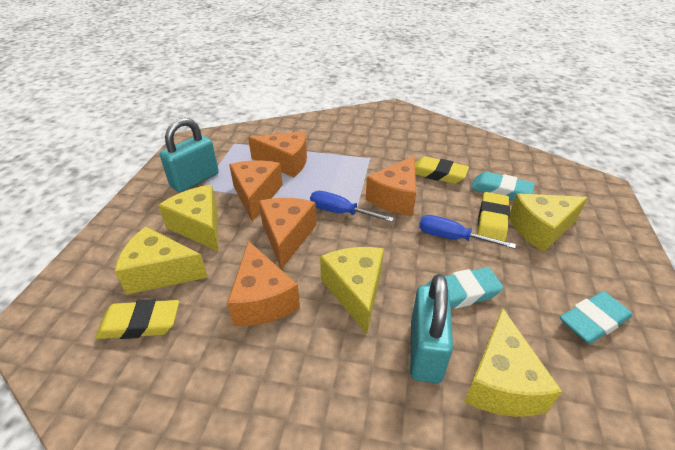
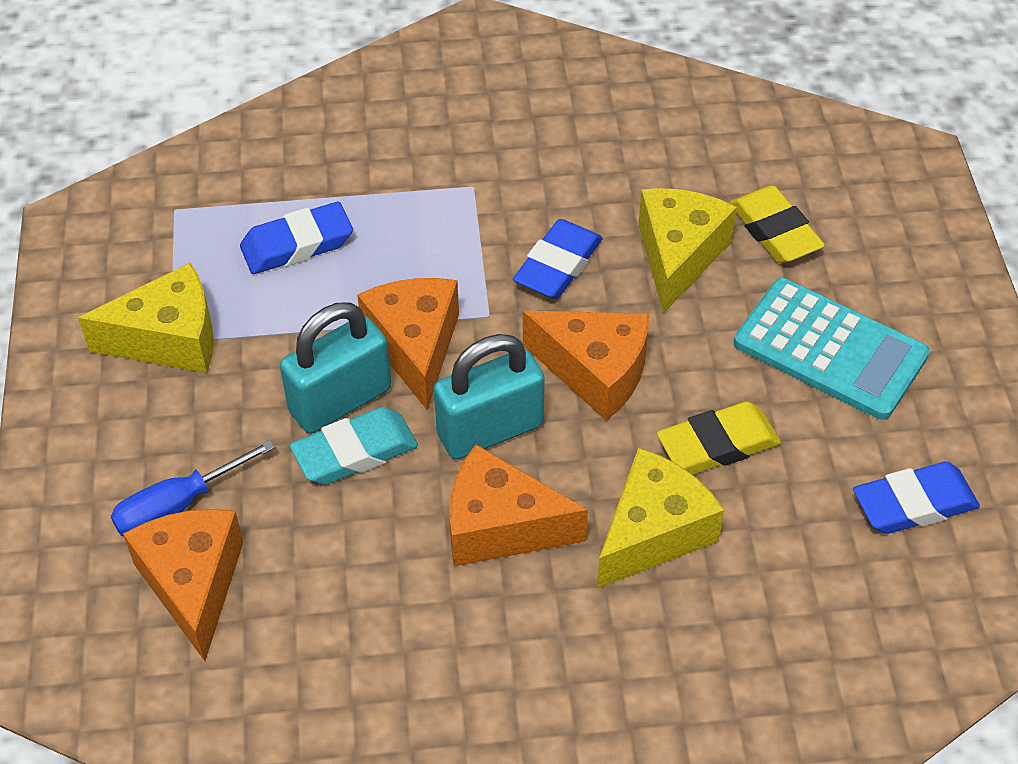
blue eraser: none = 0 -> [240,202,353,274] [513,219,603,299] [853,462,980,534] = 3
blue screwdriver: [310,191,394,222] [419,215,516,249] = 2 -> [111,440,275,536] = 1
orange cheese: [227,241,300,326] [229,160,283,222] [248,131,307,178] [259,198,316,270] [366,156,416,216] = 5 -> [123,509,243,661] [357,278,459,411] [449,444,588,566] [523,311,650,421] = 4
turquoise calculator: none = 0 -> [734,278,930,420] = 1
turquoise eraser: [426,267,503,309] [471,172,535,200] [560,291,632,344] = 3 -> [290,407,418,485] = 1
yellow cheese: [115,226,208,295] [158,185,219,252] [320,247,384,334] [464,308,562,417] [509,193,588,252] = 5 -> [78,263,214,373] [597,448,724,589] [638,188,737,314] = 3
yellow eraser: [95,299,179,339] [415,156,469,184] [478,192,510,242] = 3 -> [657,402,781,475] [729,186,825,263] = 2

